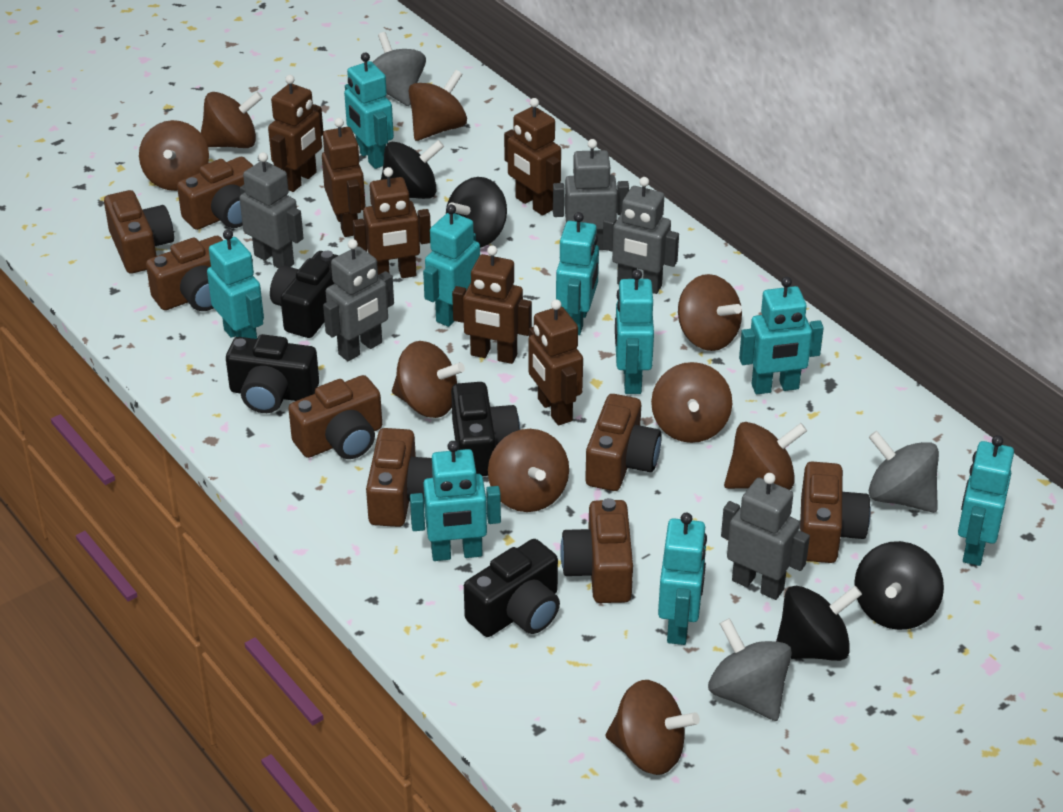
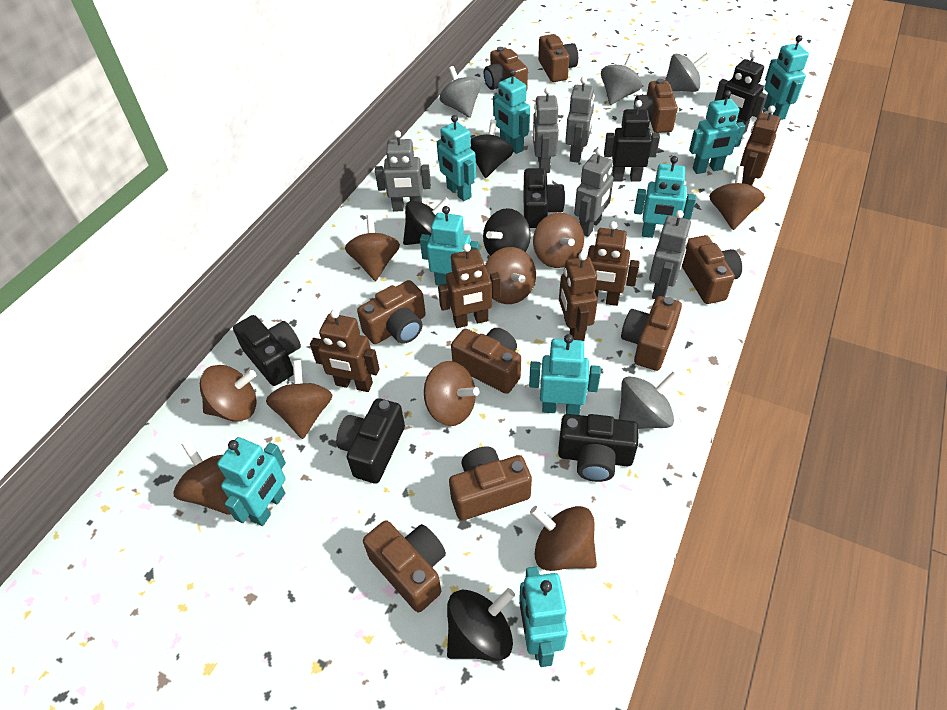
black robot: none = 0 -> [604,100,660,182] [714,51,768,135] = 2
brown camera: [104,190,174,273] [146,236,223,311] [177,157,253,230] [288,375,382,459] [366,428,433,527] [560,498,633,603] [585,394,662,491] [800,461,871,563] = 8 -> [357,280,426,344] [363,520,446,613] [449,446,532,521] [451,328,521,394] [484,47,528,91] [538,34,578,82] [621,296,682,371] [634,79,678,133] [682,235,742,304] = 9
brown robot: [268,75,323,192] [322,118,365,237] [353,167,431,278] [452,245,532,364] [504,98,561,216] [528,299,583,426] = 6 -> [310,310,379,392] [438,244,501,328] [559,252,598,341] [577,221,640,306] [740,106,781,186] = 5
grey spinning top: [373,32,426,106] [708,618,792,721] [869,431,939,513] = 3 -> [440,66,481,118] [601,53,642,105] [619,372,679,429] [665,53,710,92] = 4

